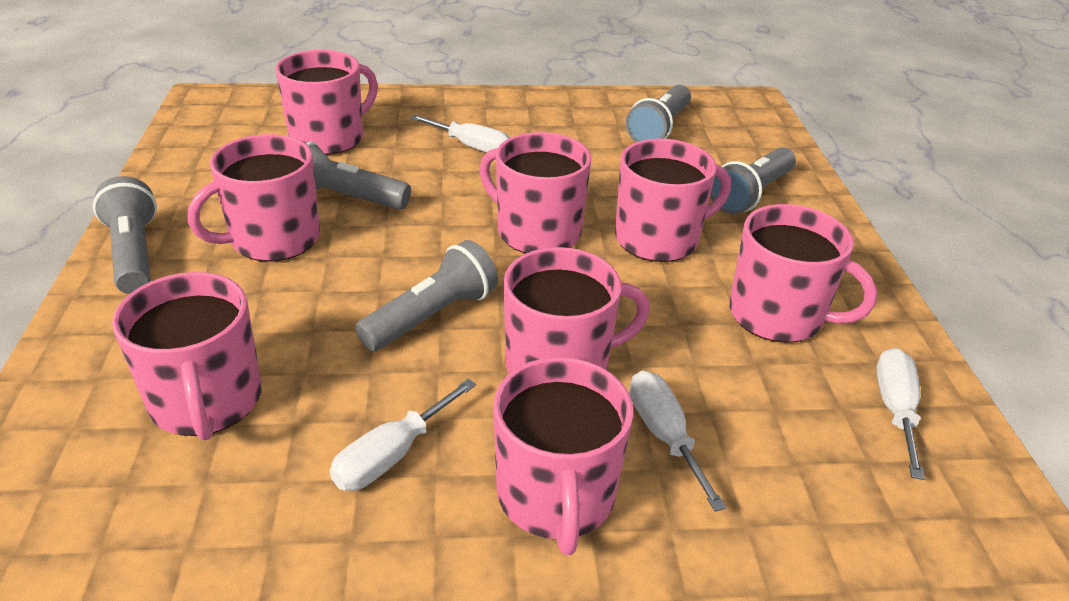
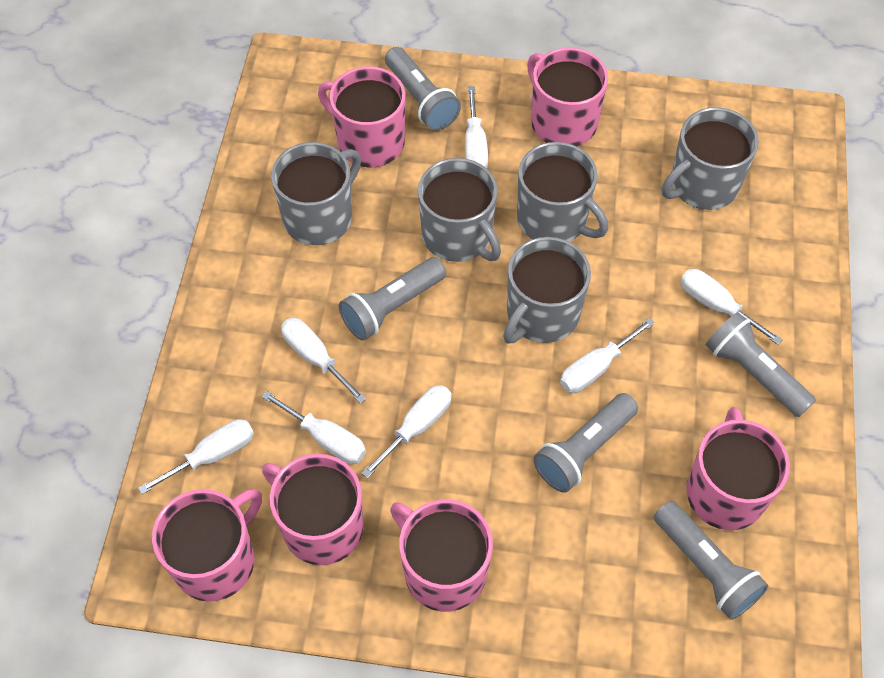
grey mug: none = 0 -> [271,142,361,245] [418,158,501,262] [503,237,591,344] [517,142,608,242] [662,107,759,210] = 5
pink mug: [112,272,261,440] [188,134,320,262] [276,50,378,155] [479,132,591,254] [493,357,634,555] [504,247,650,373] [615,139,731,262] [729,204,877,343] = 8 -> [152,489,262,602] [262,454,364,565] [318,66,406,168] [390,499,493,612] [527,47,608,146] [686,407,790,530] = 6
white screwdriver: [330,379,476,491] [410,115,510,153] [630,371,727,511] [876,348,925,480] = 4 -> [138,419,254,495] [261,391,366,464] [281,318,366,404] [361,385,452,479] [465,86,488,168] [560,318,655,393] [680,269,783,345] = 7

